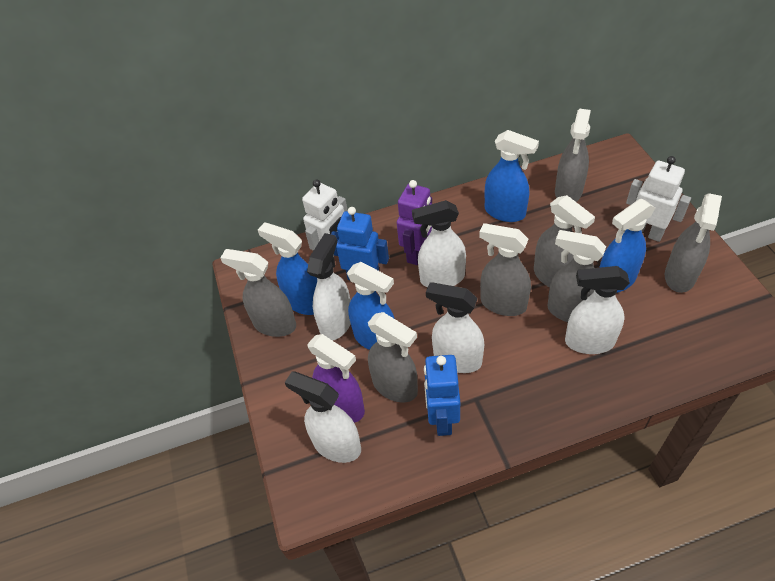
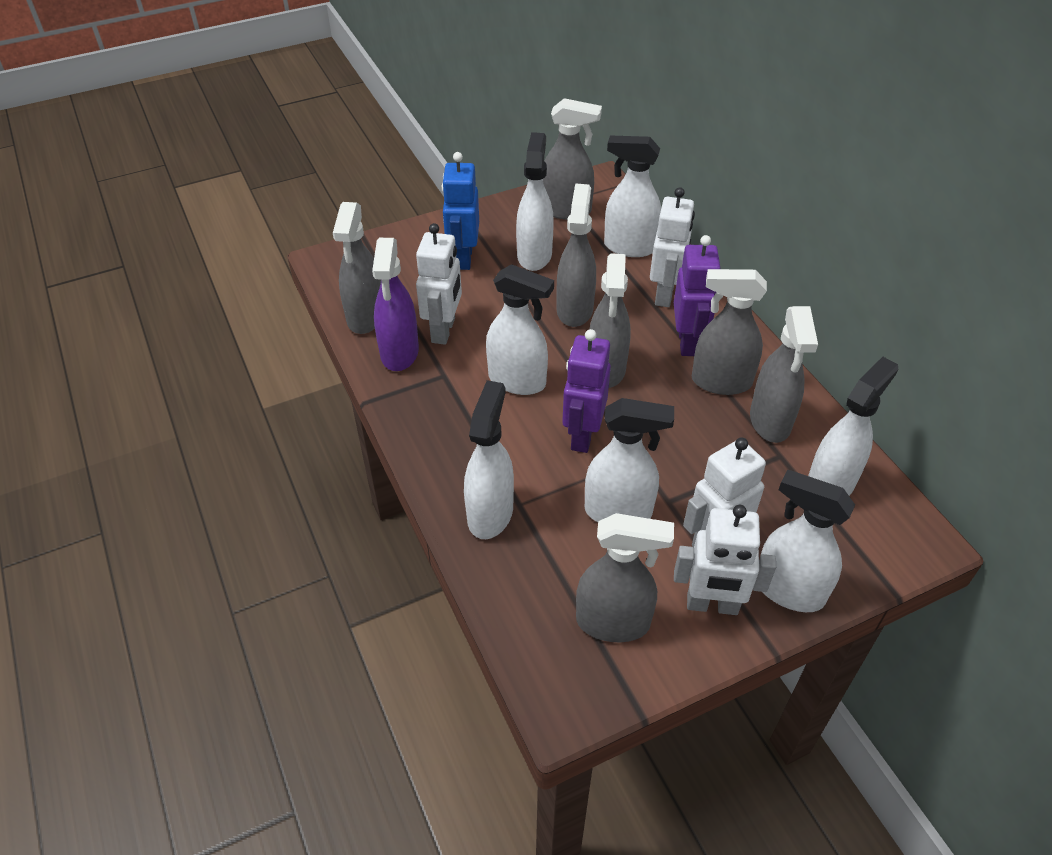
blue robot: [331,207,389,280] [424,355,460,436] = 2 -> [442,152,479,270] = 1
blue spray bottle: [258,222,317,315] [347,262,395,350] [485,130,539,222] [599,199,655,293] = 4 -> none = 0
purple robot: [397,180,432,265] = 1 -> [562,329,611,453] [674,235,721,356] = 2
white robot: [302,179,348,257] [626,156,691,242] = 2 -> [416,223,462,345] [650,187,695,307] [674,505,776,615] [683,437,766,547] = 4
white spray bottle: [285,372,361,463] [307,233,351,341] [412,200,466,288] [426,282,484,373] [565,266,630,354] = 5 -> [464,380,514,539] [486,264,554,395] [516,132,554,271] [585,398,674,522] [604,136,661,257] [761,470,855,612] [808,357,898,496] = 7

